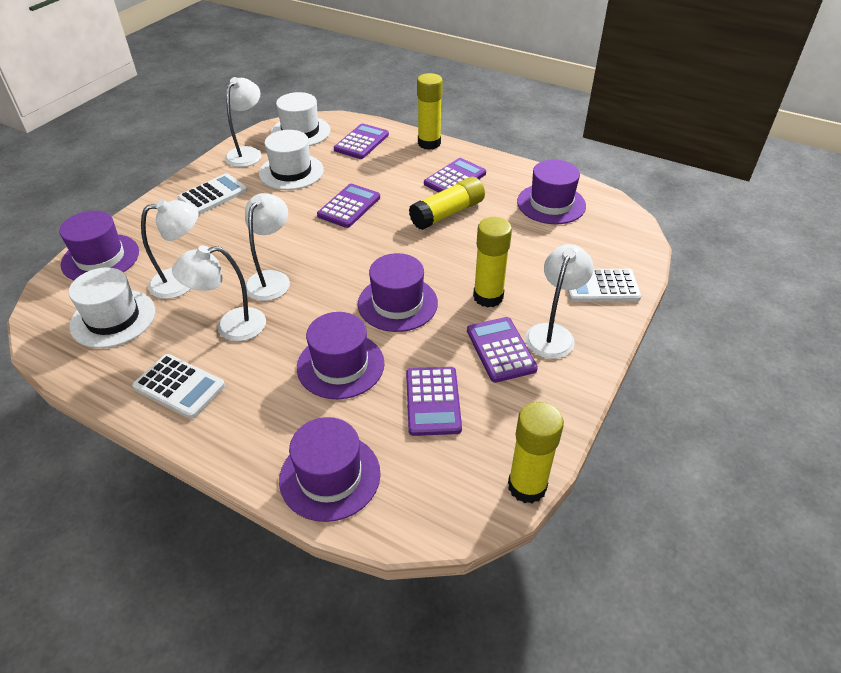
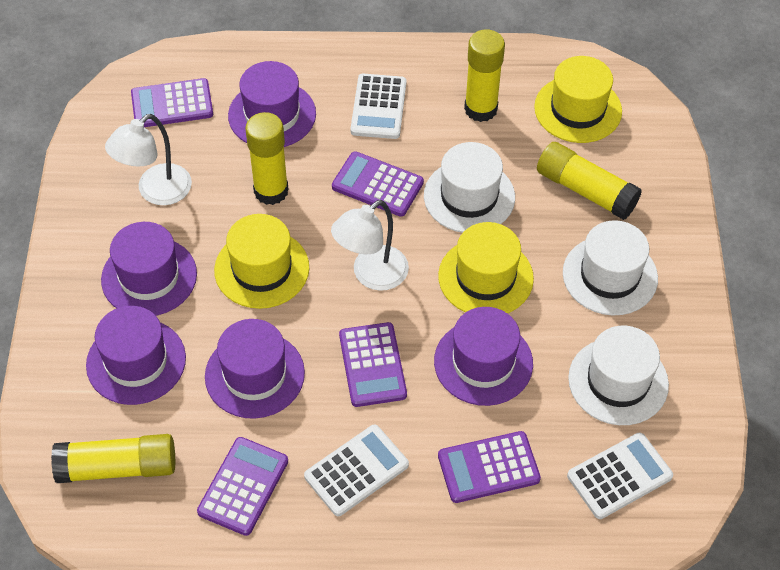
white lamp: [141,199,199,299] [172,245,266,341] [225,77,262,167] [245,193,290,301] [525,244,594,359] = 5 -> [105,114,192,205] [331,200,409,291] = 2
yellow hat: none = 0 -> [214,214,309,309] [438,222,534,313] [534,56,622,143] = 3

